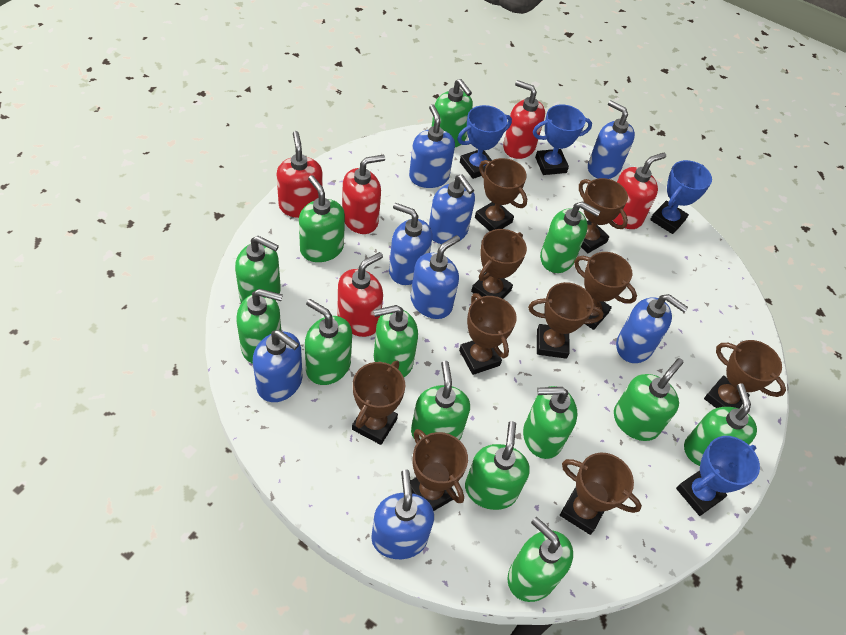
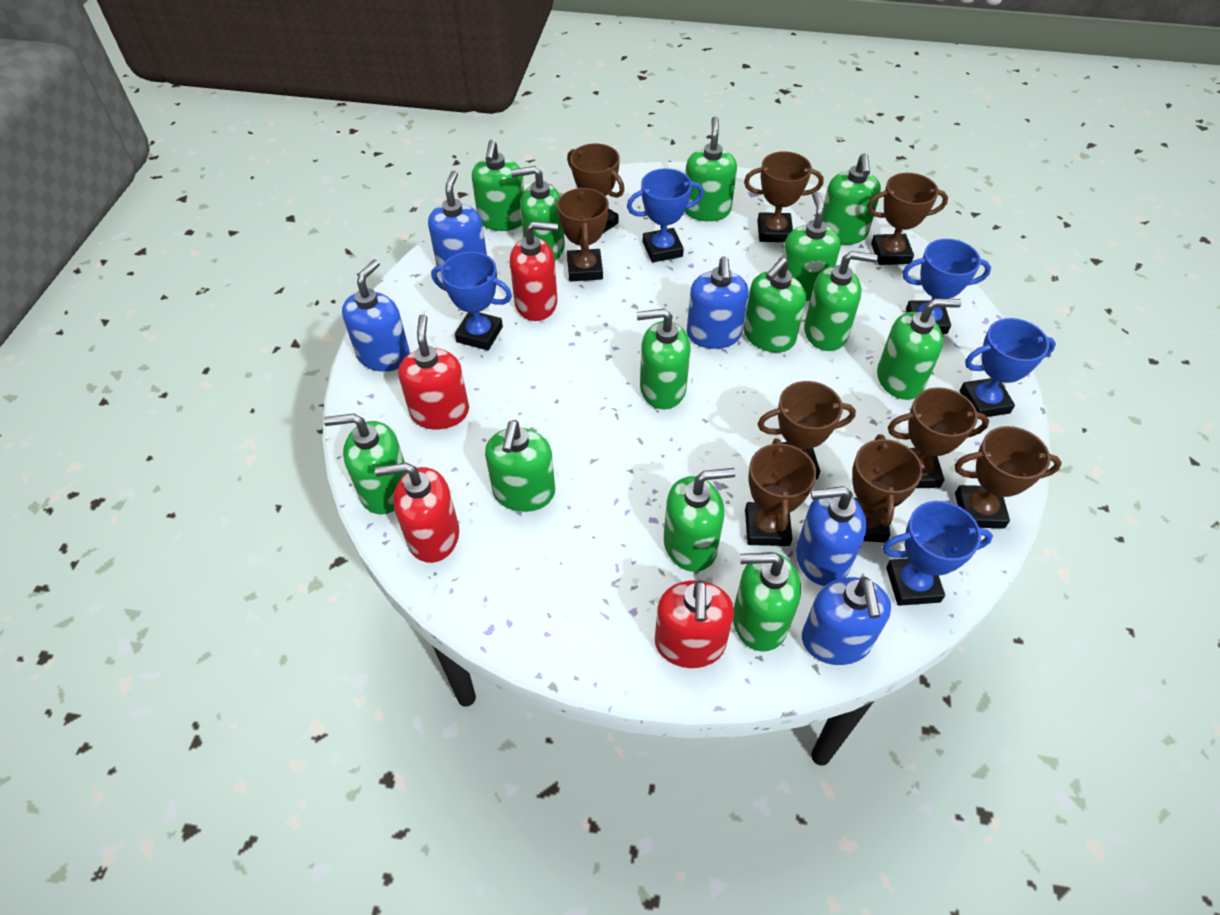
blue soap dispenser: [253,330,302,402] [371,469,434,559] [389,203,432,285] [409,104,455,188] [411,235,460,319] [429,174,475,244] [588,100,635,179] [616,294,688,363] = 8 -> [342,259,410,372] [428,171,487,266] [687,256,748,349] [796,486,866,586] [802,577,891,665] = 5
blue trophy: [457,105,512,179] [533,104,592,175] [650,160,712,234] [676,436,760,516] = 4 -> [431,252,512,350] [627,168,704,262] [883,501,993,606] [902,239,991,334] [960,318,1056,417] = 5
brown trophy: [352,361,405,445] [411,429,468,511] [459,293,517,375] [471,229,527,299] [475,158,527,231] [528,282,604,359] [560,453,642,535] [574,252,637,330] [579,178,628,253] [704,340,786,409] = 10 -> [557,188,609,282] [567,143,625,233] [744,151,823,242] [745,438,816,546] [758,381,856,479] [852,434,923,542] [867,173,948,265] [888,387,989,488] [955,426,1062,528] = 9
red soap dispenser: [277,131,322,218] [337,252,383,337] [342,155,385,234] [503,80,545,159] [613,153,666,229] = 5 -> [375,463,459,563] [398,314,469,429] [510,221,558,321] [655,580,734,668] = 4

